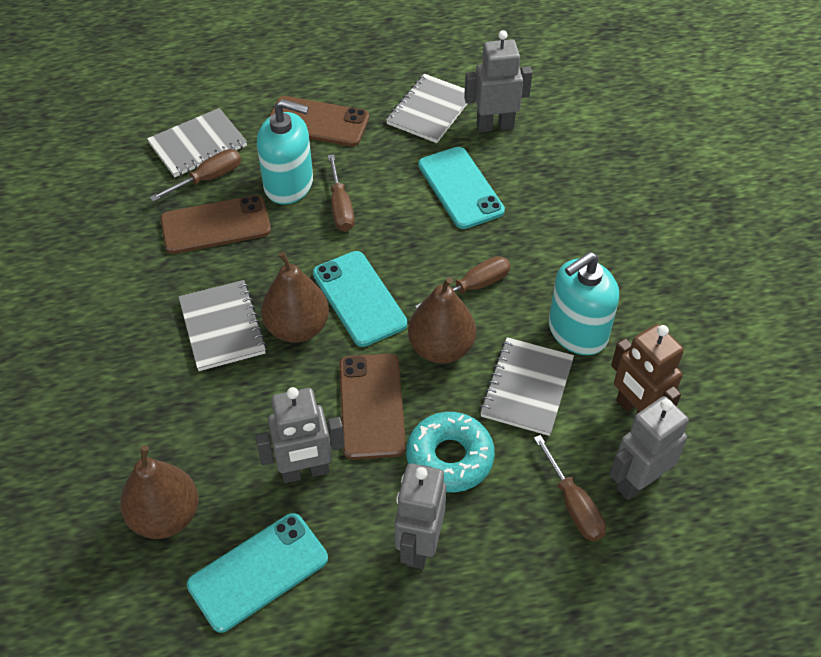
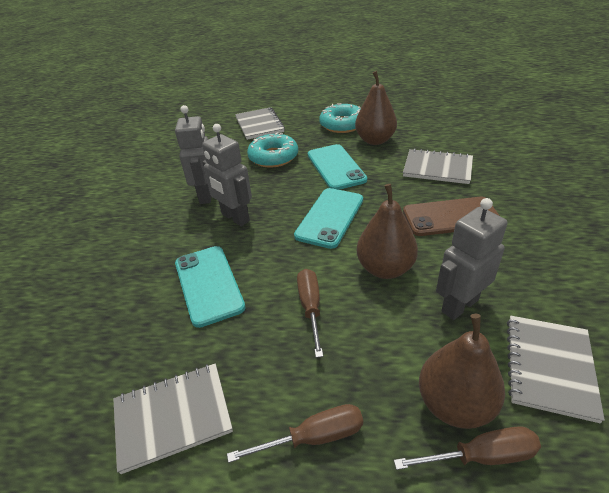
brown phone: [160,195,271,254] [268,96,369,147] [339,353,406,460] = 3 -> [403,197,500,236] = 1
brown robot: [611,324,684,414] = 1 -> none = 0
brown screwdriver: [150,149,241,202] [328,154,355,232] [415,256,510,309] [534,435,606,541] = 4 -> [227,404,363,463] [297,269,323,358] [394,426,541,470] = 3
grey robot: [255,387,345,483] [395,463,446,569] [464,30,532,132] [609,396,689,500] = 4 -> [175,105,211,204] [202,124,252,226] [436,198,508,320] = 3
turquoise donut: [406,412,495,492] = 1 -> [247,132,298,167] [319,103,361,133] = 2
turquoise soap dispenser: [257,99,313,205] [549,252,619,355] = 2 -> none = 0

